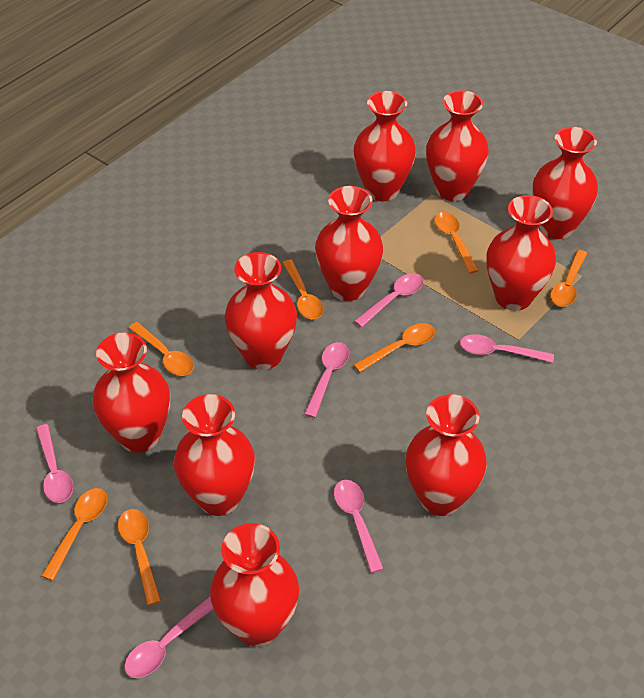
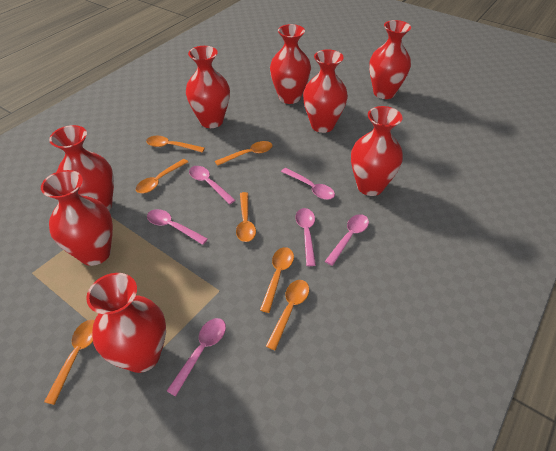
red vase: [92,332,170,453] [174,394,255,516] [210,523,299,646] [225,252,297,370] [315,186,383,301] [353,91,416,201] [406,394,487,516] [426,90,489,201] [487,195,556,311] [532,127,598,239] = 10 -> [41,170,113,266] [49,125,114,211] [86,273,166,373] [186,46,230,128] [270,24,311,104] [303,49,348,133] [351,106,403,196] [369,20,411,99] = 8

